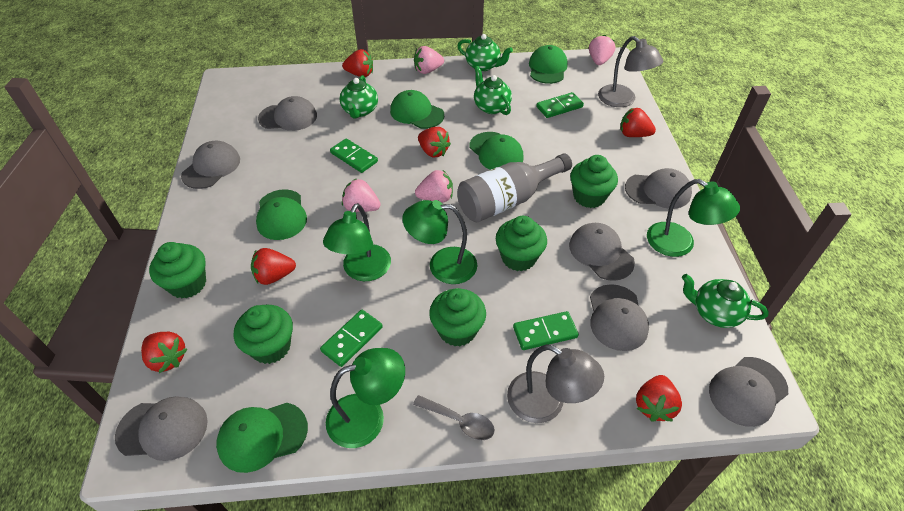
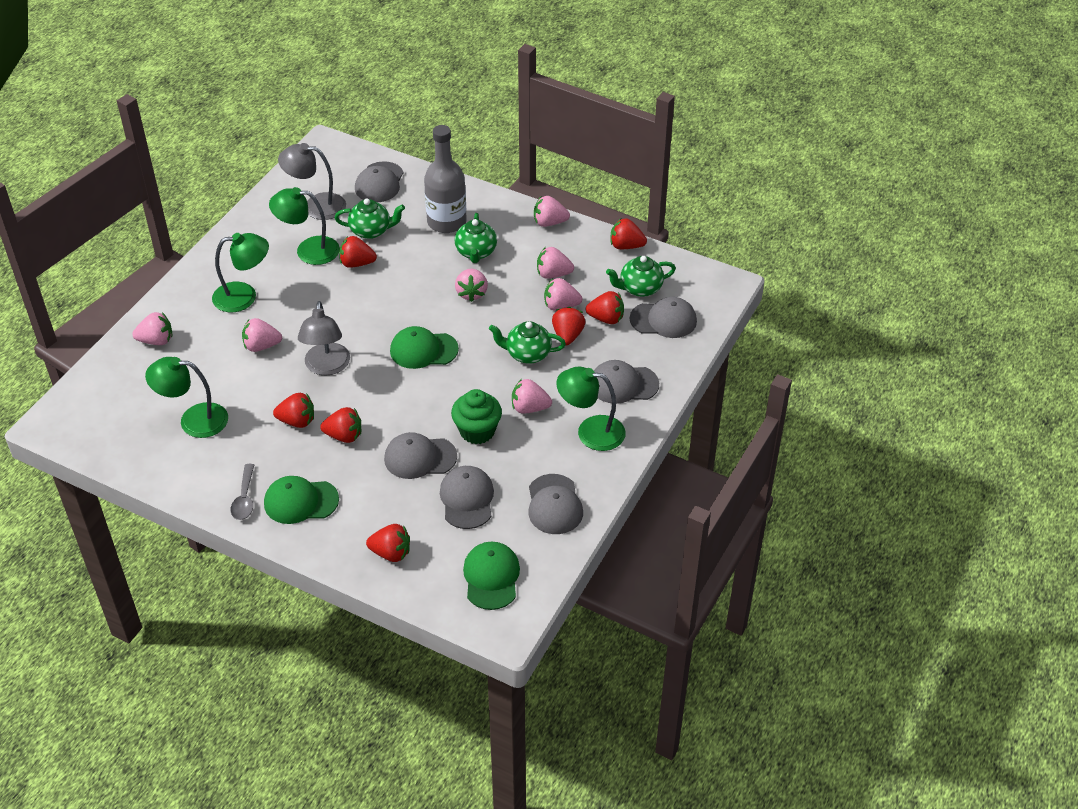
green cap: [216,403,308,473] [256,189,307,240] [390,90,444,129] [469,132,524,170] [529,45,568,84] = 5 -> [264,476,339,524] [390,326,459,369] [463,542,520,610] = 3
green cupcake: [149,242,206,299] [234,305,293,364] [429,288,486,346] [496,216,547,271] [570,155,618,208] = 5 -> [451,389,502,444] = 1
green domino: [320,310,383,367] [330,138,378,173] [513,311,579,350] [536,92,584,118] = 4 -> none = 0
grey cap: [115,396,208,461] [181,141,240,189] [258,96,317,131] [569,223,635,281] [590,284,649,351] [625,168,692,209] [709,357,788,427] = 7 -> [355,161,404,202] [384,432,457,479] [440,466,494,529] [529,474,583,534] [594,360,659,404] [630,297,697,338] = 6
pink strawberry: [342,178,381,212] [414,46,444,74] [415,170,453,203] [589,35,615,65] = 4 -> [132,312,173,345] [242,318,282,352] [455,268,488,302] [512,379,552,414] [534,196,570,227] [537,247,574,279] [544,278,582,311] = 7
red strawberry: [141,332,187,373] [251,248,296,285] [342,49,373,77] [418,127,451,158] [620,108,656,137] [636,375,682,422] = 6 -> [273,393,314,428] [320,407,361,443] [339,236,377,268] [366,524,410,562] [552,306,586,345] [586,291,624,324] [611,219,647,249] = 7

